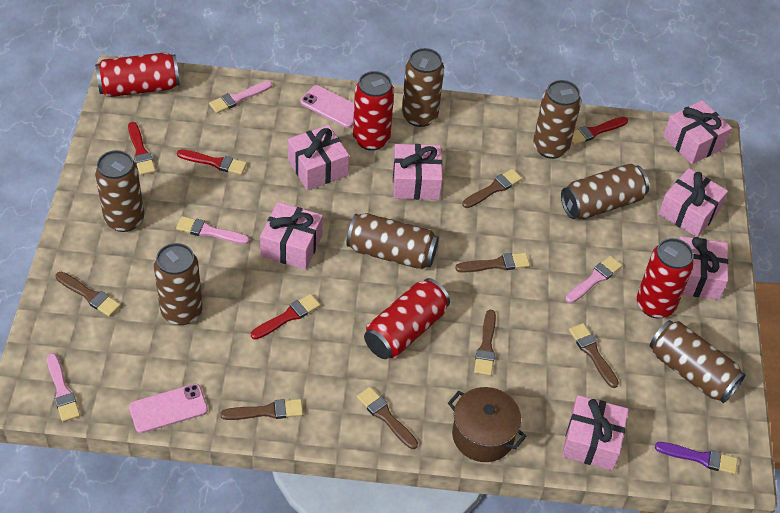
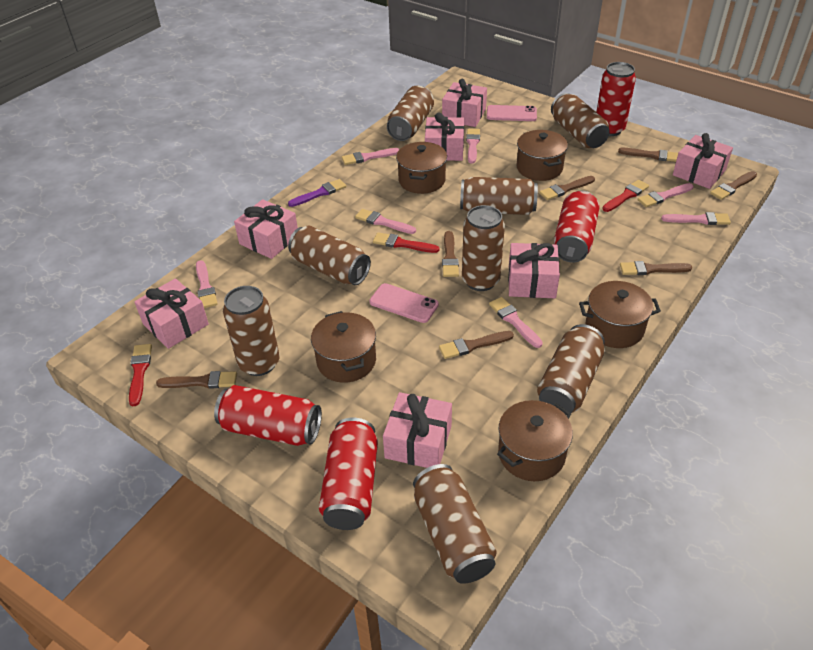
brown can: [95,150,144,232] [154,243,203,325] [346,213,439,270] [402,48,444,127] [533,80,581,159] [561,163,649,219] [650,320,746,403] = 7 -> [223,286,280,376] [288,225,371,285] [387,86,434,141] [413,464,497,584] [460,177,538,215] [462,205,505,291] [537,324,605,413] [551,93,610,148] = 8
brown pot: [448,387,527,462] = 1 -> [311,311,376,383] [396,142,447,194] [497,400,573,481] [516,130,568,181] [579,281,661,348] = 5
pink brush: [47,353,80,422] [176,216,250,244] [209,81,272,113] [565,256,622,303] = 4 -> [196,260,218,308] [342,148,400,165] [355,209,416,234] [466,129,480,163] [489,297,543,348] [637,183,694,207] [661,212,731,225] = 7
red brush: [128,122,156,175] [177,150,247,175] [251,294,320,340] [572,117,628,145] = 4 -> [129,344,152,406] [373,232,439,253] [602,180,649,212] = 3

